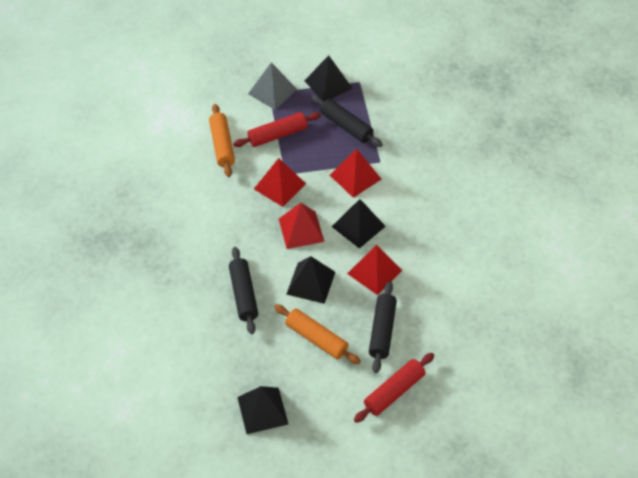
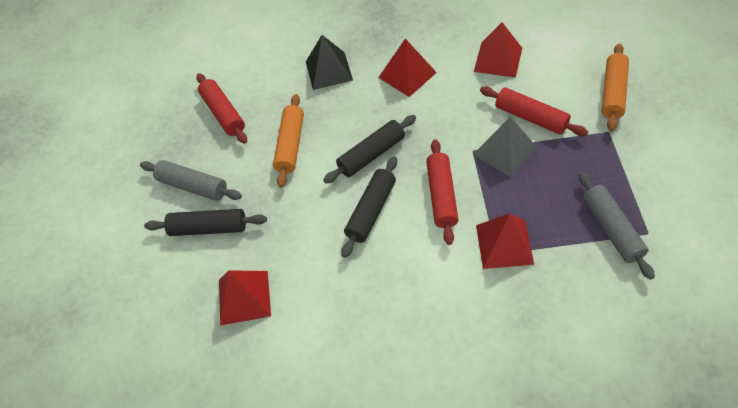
black pyramid: [237,386,289,434] [287,256,335,304] [305,55,353,101] [332,199,386,249] = 4 -> [306,35,353,90] = 1
grey rolling pin: none = 0 -> [140,160,242,201] [579,172,655,280] = 2
red rolling pin: [233,112,321,147] [354,353,434,423] = 2 -> [196,73,247,144] [426,139,459,245] [480,87,588,136] = 3

